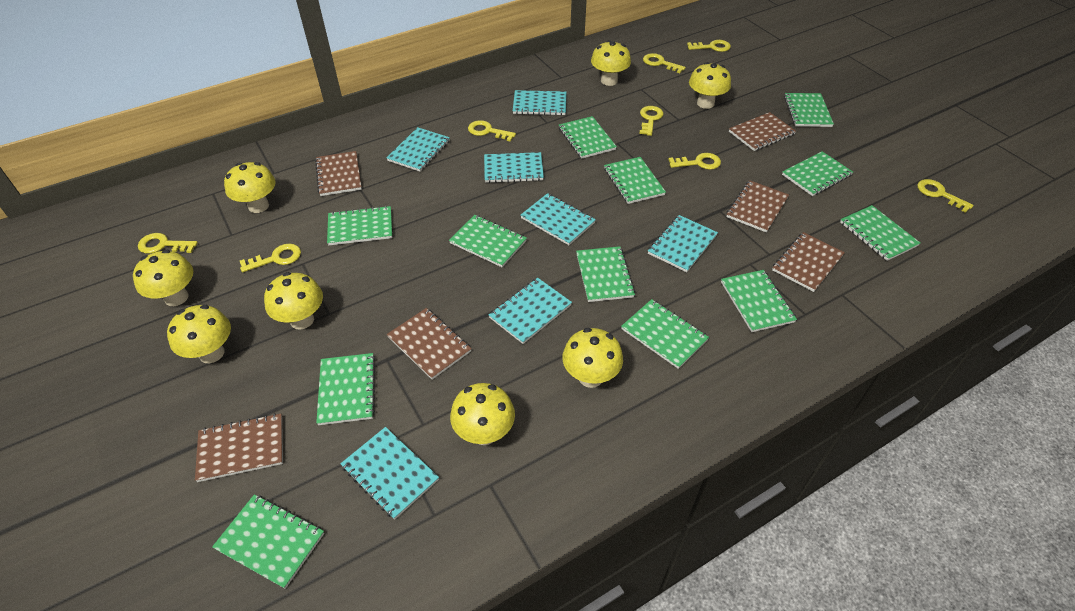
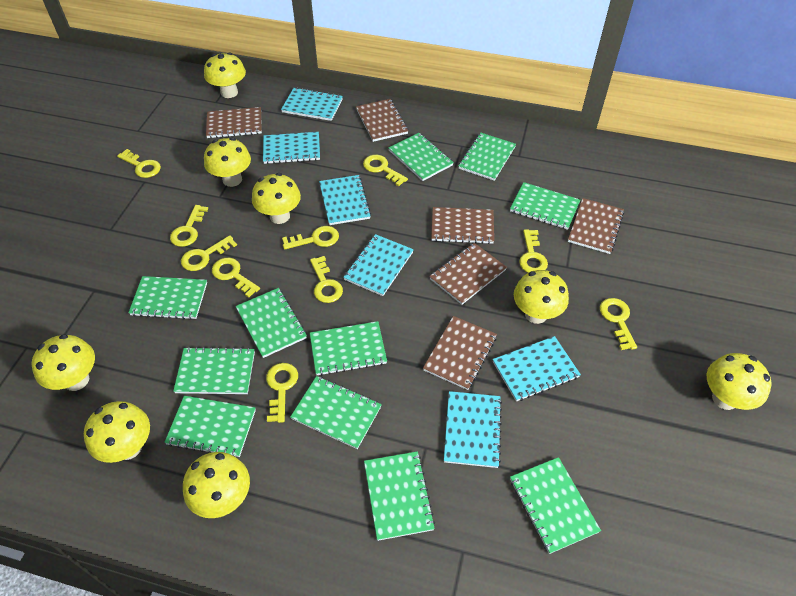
green notebook: [212,494,324,589] [316,353,375,425] [327,206,392,245] [449,215,527,267] [559,116,617,159] [576,246,635,302] [604,157,666,204] [621,299,709,369] [721,270,797,332] [782,152,853,196] [784,93,834,127] [840,205,920,261] = 12 -> [128,276,207,320] [164,396,256,457] [173,347,255,394] [236,288,307,358] [290,376,382,449] [310,321,387,376] [364,451,435,541] [388,133,454,181] [459,133,516,181] [510,182,580,230] [510,457,601,554] = 11
turquoise notebook: [340,427,439,520] [387,127,450,172] [484,152,544,183] [489,278,572,344] [513,90,566,115] [521,193,596,245] [648,215,718,272] = 7 -> [263,132,320,164] [281,87,343,121] [319,175,371,225] [343,234,414,296] [444,391,502,468] [493,336,581,401] = 6
yellow key: [138,233,198,254] [240,243,301,272] [468,120,516,142] [639,106,663,136] [643,53,686,73] [668,153,721,170] [687,40,731,52] [917,179,974,213] = 8 -> [117,149,161,178] [170,205,208,247] [181,235,237,271] [212,258,260,298] [266,363,298,423] [282,226,339,249] [310,256,343,303] [363,155,408,186] [519,229,548,273] [600,298,637,350] = 10

